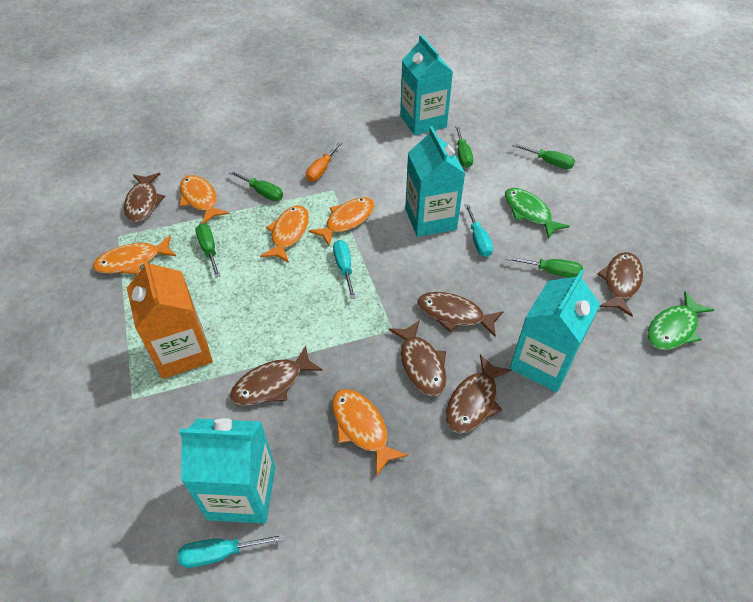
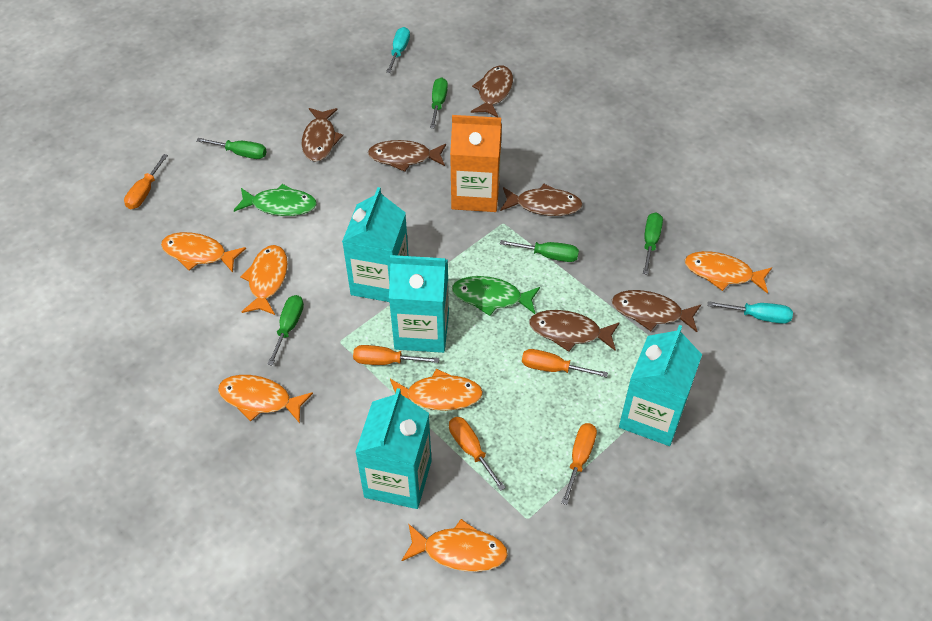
orange fish: [93,235,176,274] [180,175,229,224] [260,206,309,263] [309,197,375,246] [332,389,408,476] = 5 -> [161,232,246,272] [218,375,313,423] [240,245,288,315] [390,369,483,411] [401,519,508,572] [685,251,772,294] = 6
orange screwdriver: [306,141,343,182] = 1 -> [124,154,168,209] [353,345,439,365] [449,417,506,491] [522,349,608,377] [561,423,597,505] = 5
turquoise screwdriver: [177,533,285,568] [333,240,356,299] [465,204,493,257] = 3 -> [386,27,410,73] [708,301,793,324] = 2

